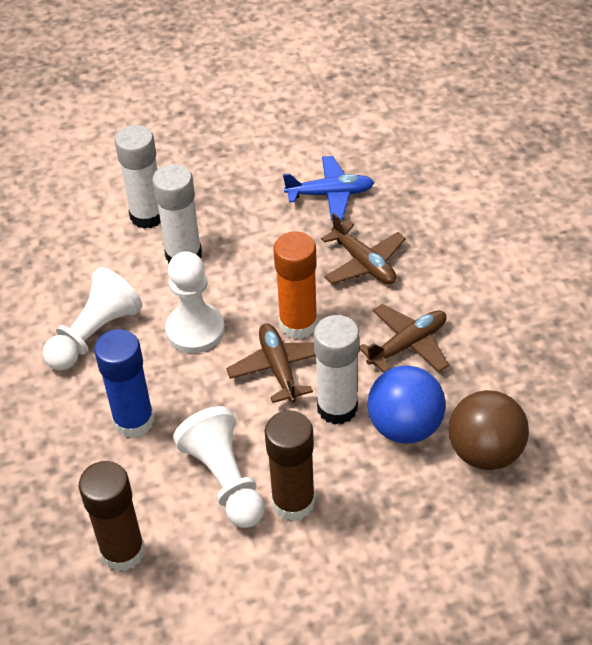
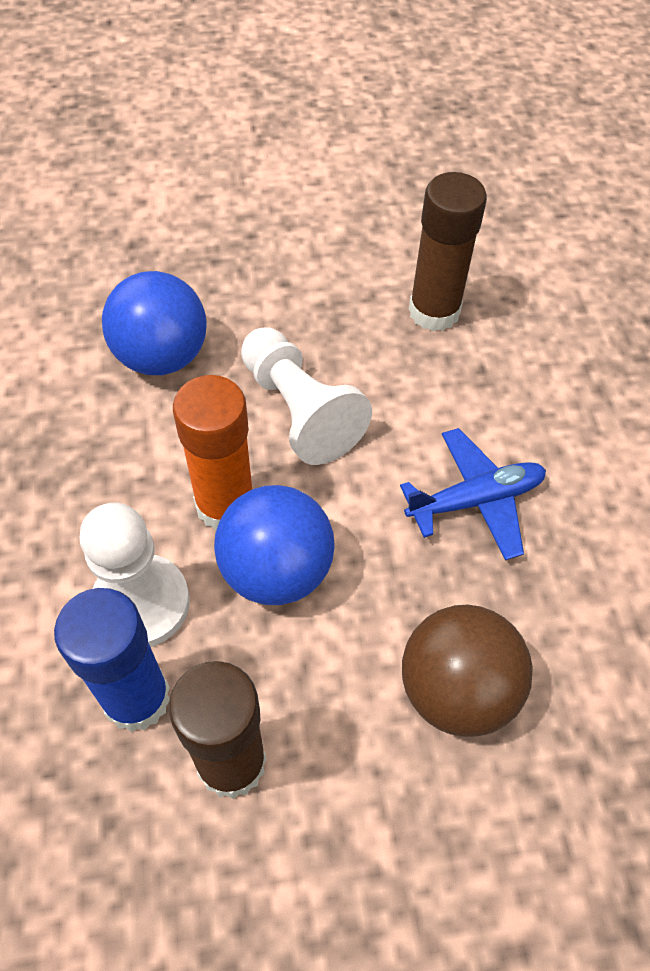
blue ball: [367,365,446,444] = 1 -> [102,271,207,375] [214,485,335,605] = 2
brown plane: [226,323,316,403] [321,213,406,284] [359,304,449,372] = 3 -> none = 0
white glue stick: [115,125,161,229] [152,164,202,264] [314,315,359,425] = 3 -> none = 0
white pawn: [43,267,143,371] [165,251,225,353] [173,406,265,528] = 3 -> [79,503,190,647] [241,327,372,465] = 2

